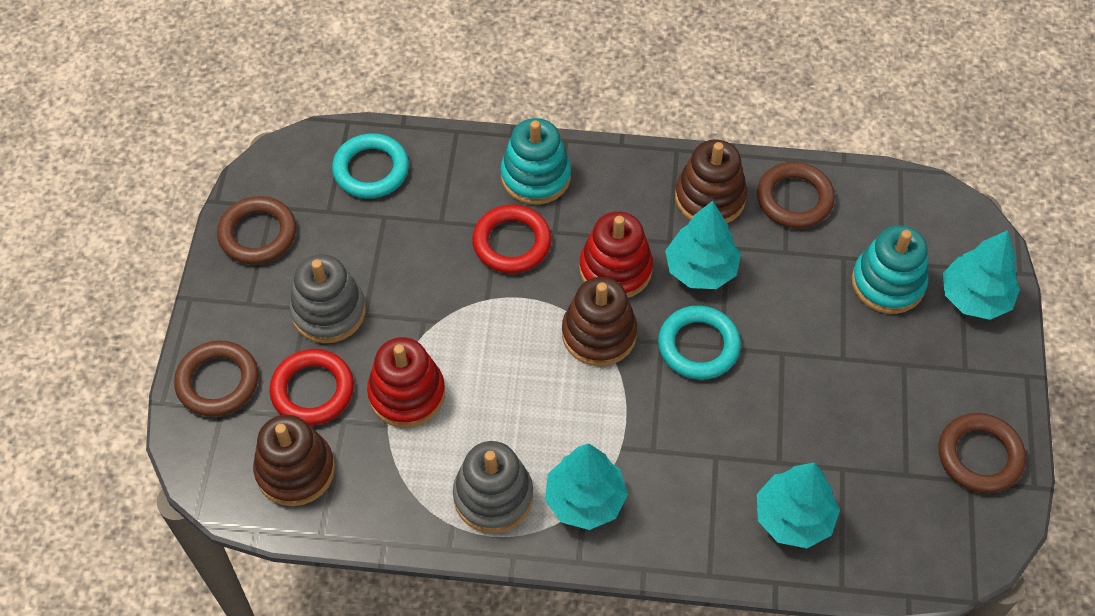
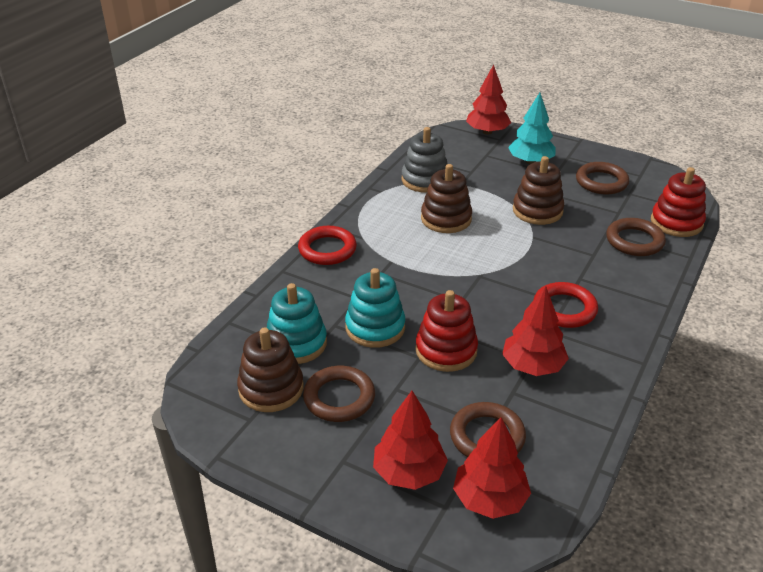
grey stacking toy: [289,254,366,343] [453,441,533,533] = 2 -> [402,127,447,193] = 1
red tree: none = 0 -> [373,391,448,490] [453,417,531,519] [466,65,511,135] [502,286,569,376] = 4
turquoise ring: [332,133,409,198] [658,305,741,380] = 2 -> none = 0
turquoise tree: [545,443,628,530] [665,201,741,289] [757,462,840,548] [943,230,1020,320] = 4 -> [508,92,556,164] = 1

